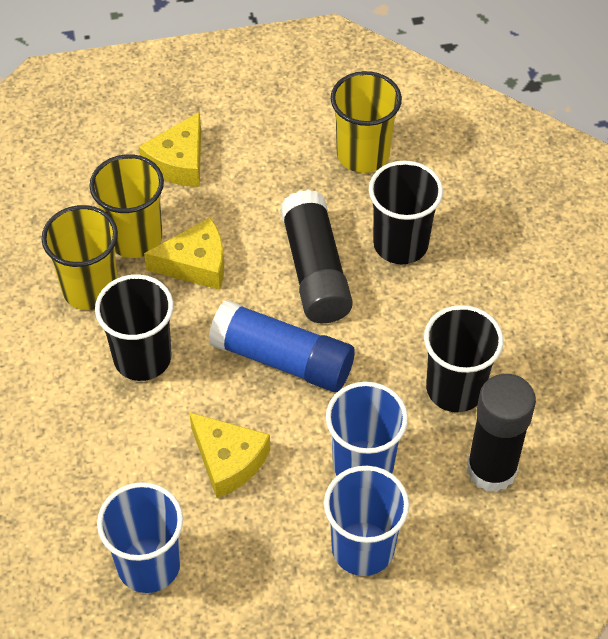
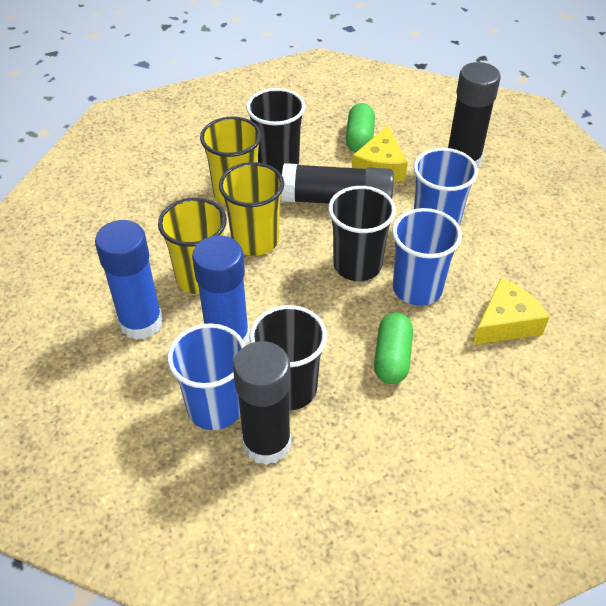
black glue stick: [280,189,353,323] [467,374,536,492] = 2 -> [233,341,291,465] [281,163,394,204] [448,62,501,168] = 3
blue glue stick: [208,300,355,392] = 1 -> [95,220,163,340] [192,235,249,346] = 2
green capsule: none = 0 -> [346,103,375,152] [374,312,413,384] = 2
yellow cheese: [139,112,201,187] [144,217,224,290] [189,412,270,498] = 3 -> [352,126,408,182] [473,278,549,345] = 2

